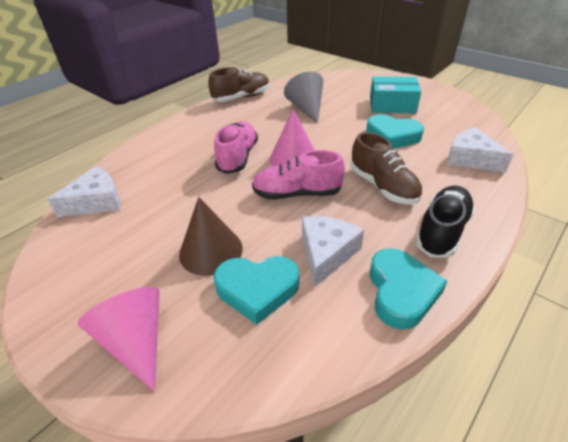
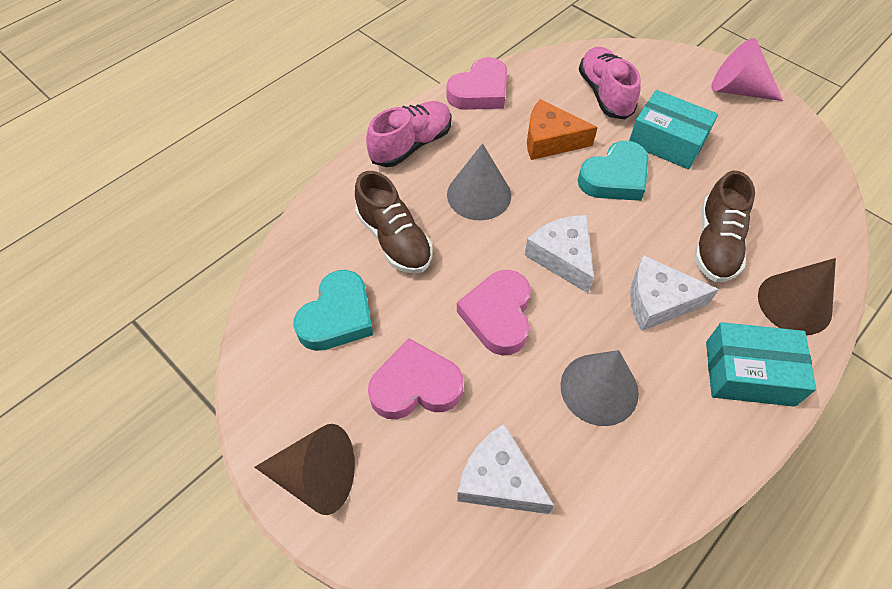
black shoe: [415,186,475,258] = 1 -> none = 0
brown cone: [179,197,243,276] = 1 -> [255,424,355,515] [758,258,836,335] = 2
grey cone: [284,72,323,124] = 1 -> [447,143,511,220] [560,350,639,426] = 2
orange cheese: none = 0 -> [527,99,598,160] = 1
pink cone: [78,287,160,391] [270,109,315,166] = 2 -> [711,38,783,101] = 1
pink heart: none = 0 -> [368,338,463,419] [446,57,507,110] [457,270,531,356] = 3
turquoise box: [370,77,421,114] = 1 -> [629,90,718,169] [706,322,816,407] = 2
turquoise heart: [213,256,299,325] [366,114,424,149] [369,248,447,330] = 3 -> [293,270,373,351] [578,141,649,201] = 2

